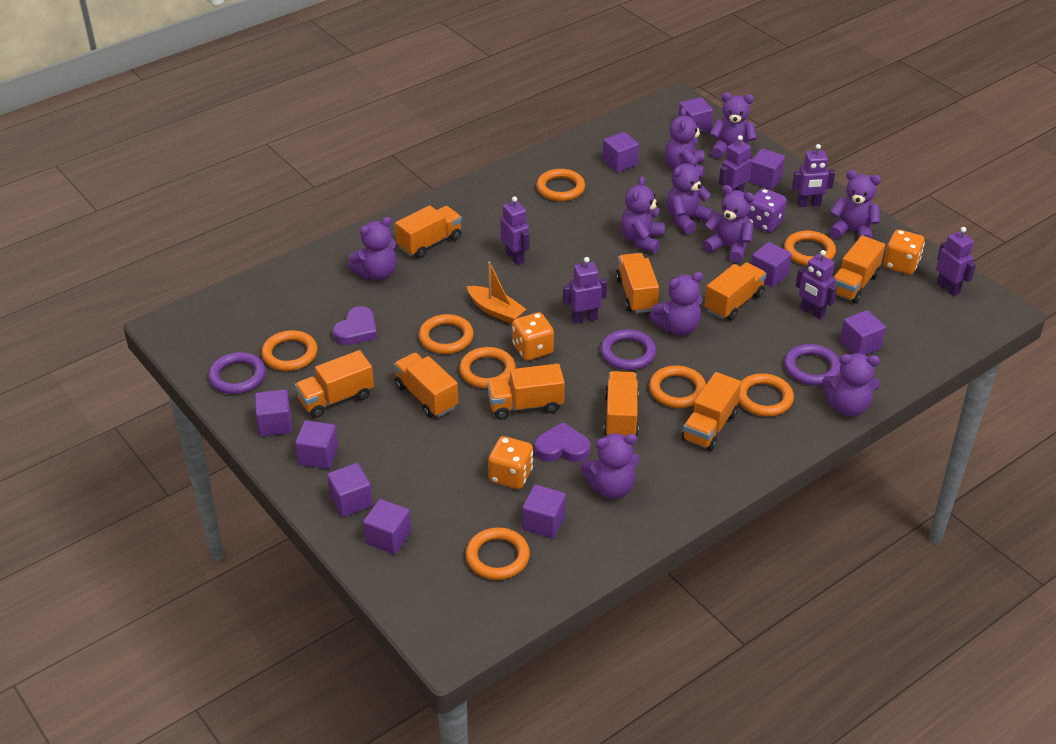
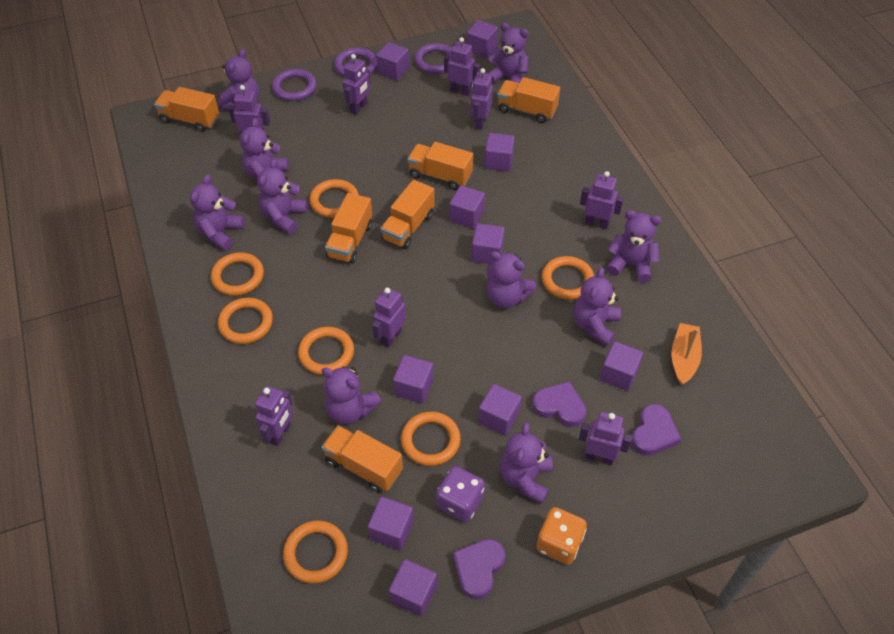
orange dice: [488,436,533,489] [512,312,554,361] [884,229,925,274] = 3 -> [536,507,587,565] = 1
orange ring: [261,330,318,371] [419,314,474,354] [459,347,516,389] [465,527,530,580] [536,169,585,201] [649,365,706,408] [739,373,794,416] [784,231,836,266] = 8 -> [211,252,264,296] [218,298,273,344] [283,520,348,584] [298,327,354,375] [309,179,359,218] [401,411,461,466] [542,256,594,300] = 7
orange truck: [295,350,374,418] [394,353,458,418] [395,205,462,258] [487,364,565,419] [603,371,639,436] [616,253,659,313] [682,372,741,451] [705,262,767,320] [834,235,885,303] = 9 -> [154,87,219,132] [322,425,403,493] [325,193,372,264] [380,180,435,249] [407,142,473,190] [497,77,560,123] = 6
purple heart: [333,306,377,345] [534,422,590,462] = 2 -> [453,539,506,599] [532,381,586,427] [631,404,681,456] = 3
purple robot: [500,196,529,265] [563,257,607,324] [719,135,752,197] [792,144,835,207] [796,250,837,319] [936,227,976,296] = 6 -> [229,85,270,134] [255,386,293,446] [343,54,371,115] [372,287,406,348] [444,37,480,96] [471,68,493,130] [579,412,632,465] [580,171,624,230] = 8

